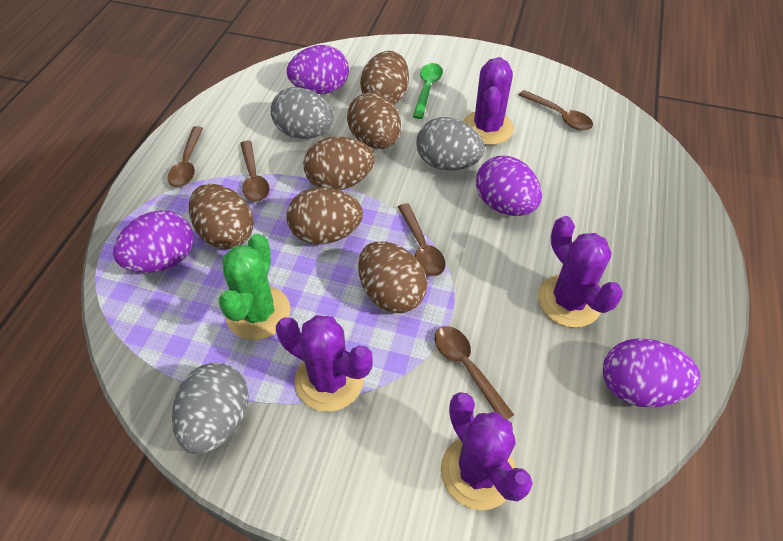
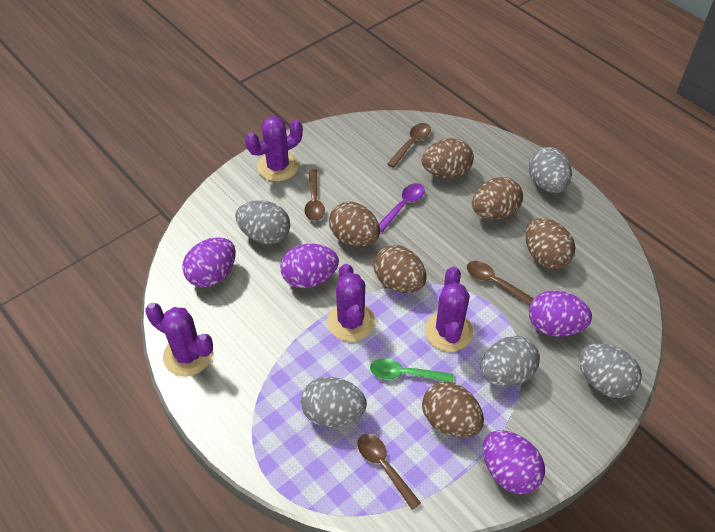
brown spoon: [168,126,203,187] [240,140,270,202] [398,203,445,276] [435,326,514,419] [519,90,593,130] = 5 -> [304,169,325,221] [357,434,421,510] [387,123,431,168] [467,261,534,305] = 4
green cactus: [219,233,290,340] = 1 -> none = 0
grey egg: [172,363,249,454] [271,87,334,139] [416,117,485,170] = 3 -> [235,200,290,244] [301,377,367,427] [480,336,540,387] [528,147,572,193] [579,344,642,398] = 5
purple spoon: none = 0 -> [379,183,425,232] = 1

